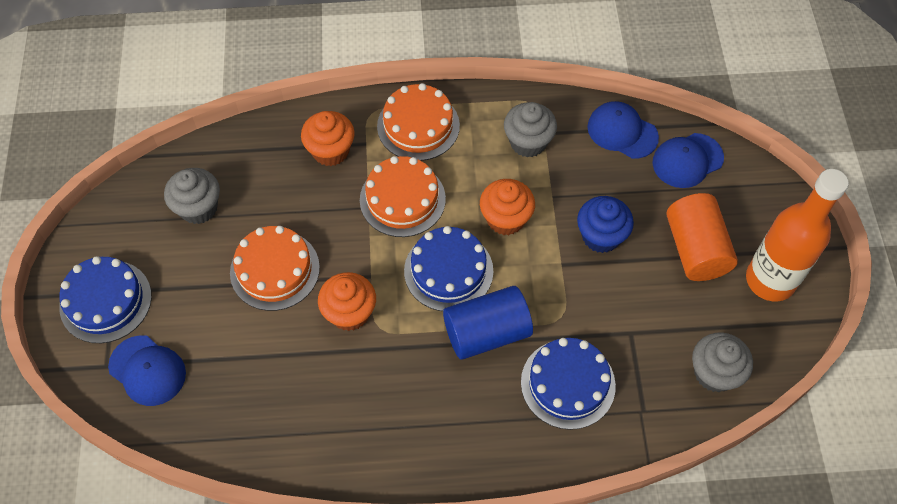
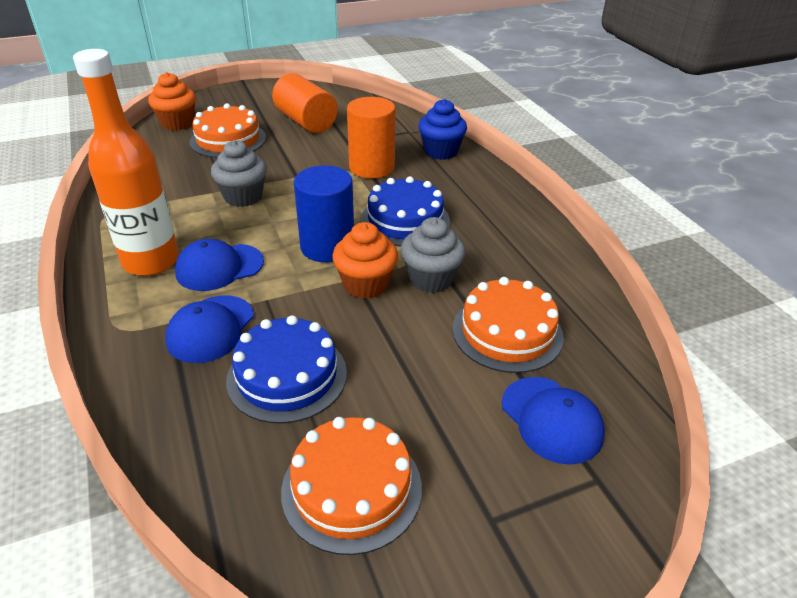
blue cake: [59,256,152,343] [404,226,493,311] [521,338,616,430] = 3 -> [226,315,347,424] [361,176,450,247] = 2
grey cupcake: [164,168,220,224] [504,102,557,157] [692,333,753,392] = 3 -> [211,140,267,207] [401,217,465,293] = 2
orange cupcake: [301,111,355,166] [318,272,376,331] [480,179,535,235] = 3 -> [148,72,196,130] [332,222,398,299] = 2
orange cylinder: [667,193,738,281] = 1 -> [272,73,338,133] [347,97,396,179] = 2

